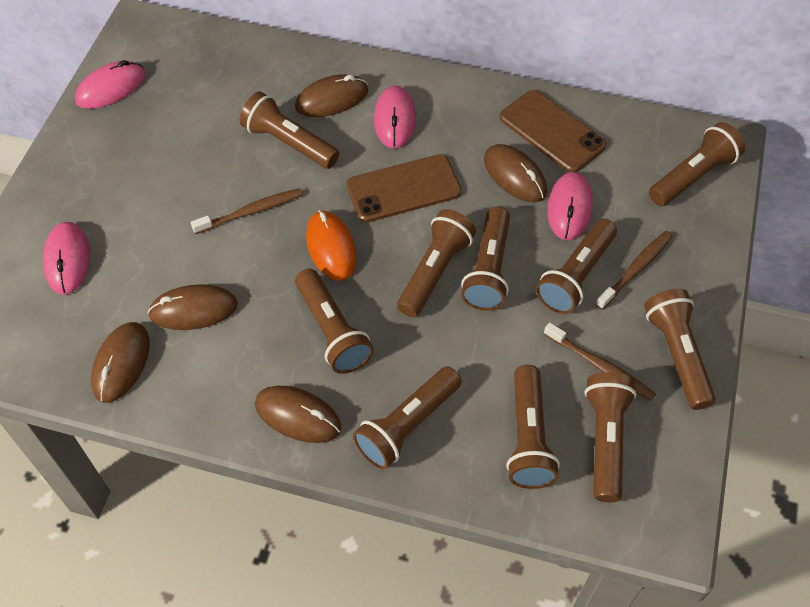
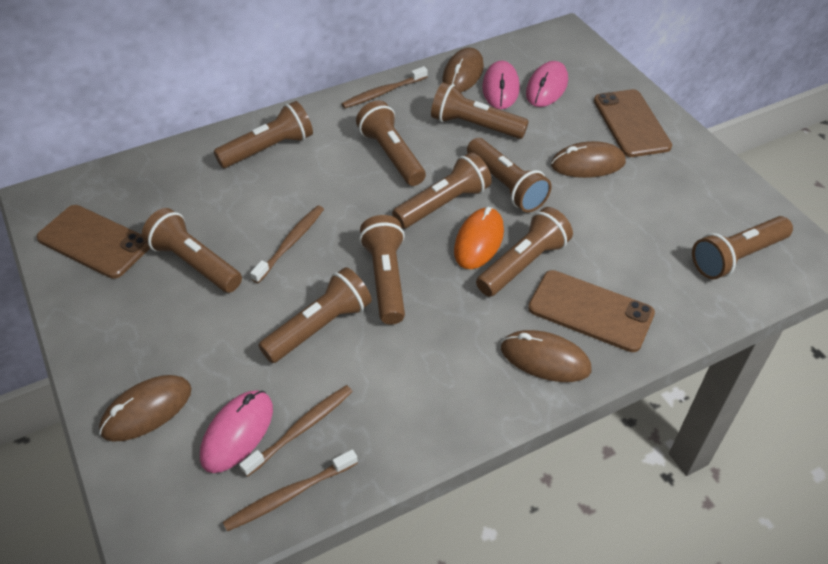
brown mouse: [91,322,150,403] [148,284,238,330] [255,386,341,443] [295,74,368,117] [484,144,547,202] = 5 -> [99,375,192,442] [442,48,484,92] [501,330,591,382] [551,141,626,178] = 4
brown phone: [346,154,462,222] [500,90,606,172] = 2 -> [36,205,150,279] [528,270,655,352] [594,89,672,157] = 3
brown toothbrush: [191,188,303,234] [544,322,656,401] [596,231,673,310] = 3 -> [223,449,358,531] [239,385,353,477] [250,205,324,283] [341,66,428,108] = 4
pink mouse: [43,222,90,295] [75,60,145,109] [374,86,416,149] [547,172,593,240] = 4 -> [200,391,273,473] [482,61,520,109] [526,61,568,107] = 3

